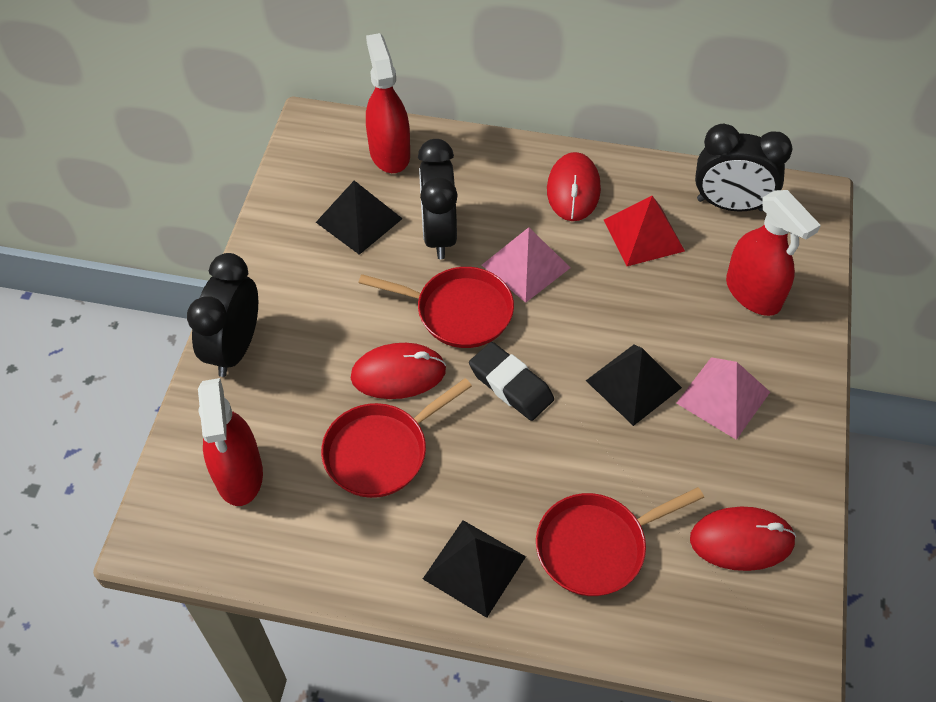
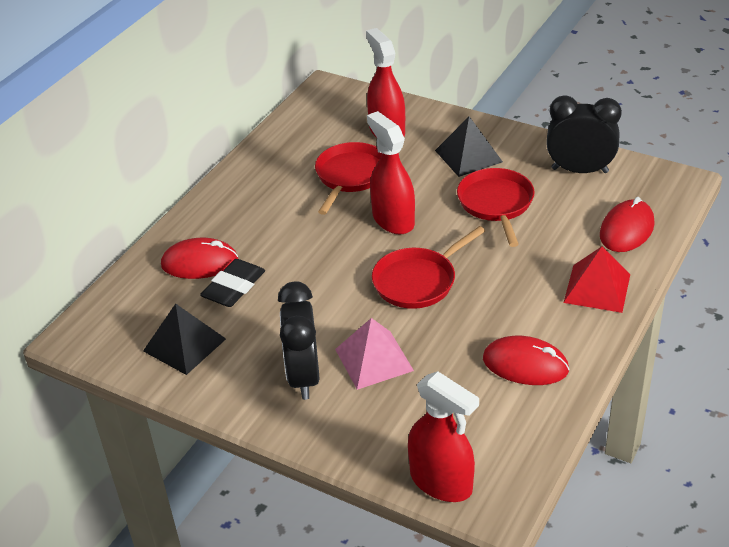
black clock: [187,253,258,377] [418,139,458,259] [695,123,792,211] = 3 -> [278,282,320,400] [546,95,622,173] = 2
black pyramid: [316,180,403,255] [423,520,526,618] [586,345,682,426] = 3 -> [143,304,226,375] [435,116,503,177] = 2
pink pyramid: [482,227,571,303] [676,357,770,440] = 2 -> [335,318,414,390] = 1

